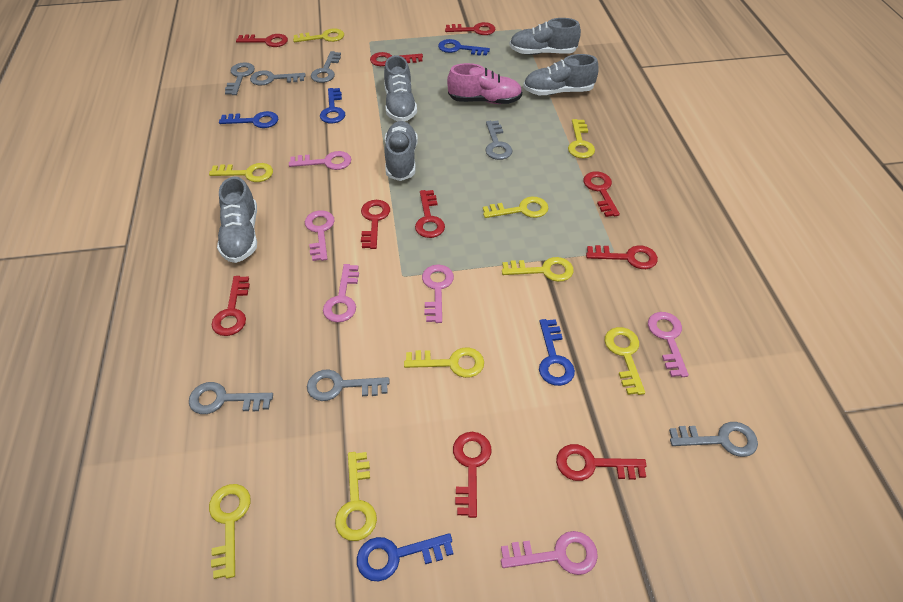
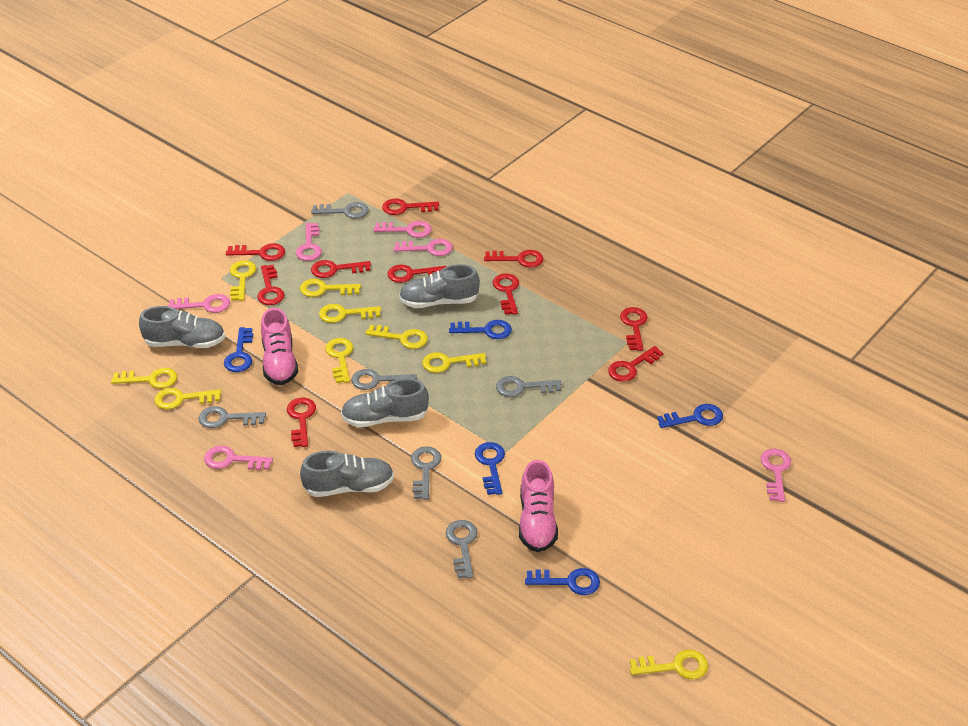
grey key: [189,382,273,414] [225,62,255,95] [250,70,306,85] [307,369,389,401] [311,51,341,83] [485,121,512,160] [669,422,758,457] = 7 -> [199,406,266,428] [311,202,369,219] [351,369,417,390] [411,446,441,500] [446,520,478,578] [496,376,561,397] = 6
grey shoe: [217,177,257,263] [384,55,417,121] [385,121,418,181] [509,18,581,55] [523,54,599,95] = 5 -> [139,306,225,348] [300,451,394,497] [341,378,429,427] [399,264,480,308] = 4
pink shoe: [447,63,522,104] = 1 -> [261,308,298,385] [519,460,558,552] = 2

